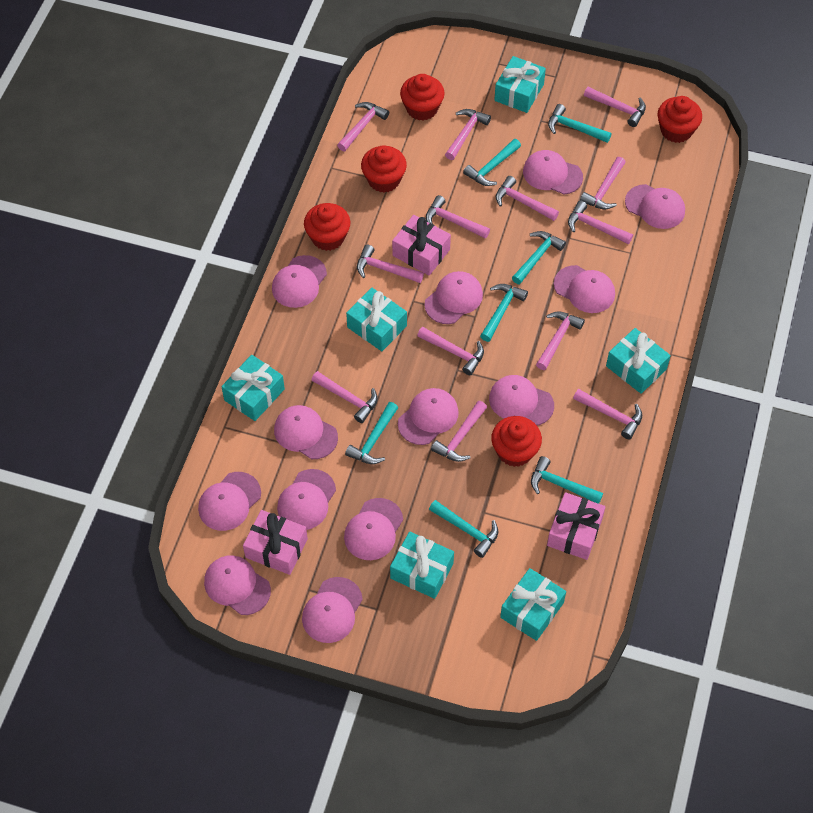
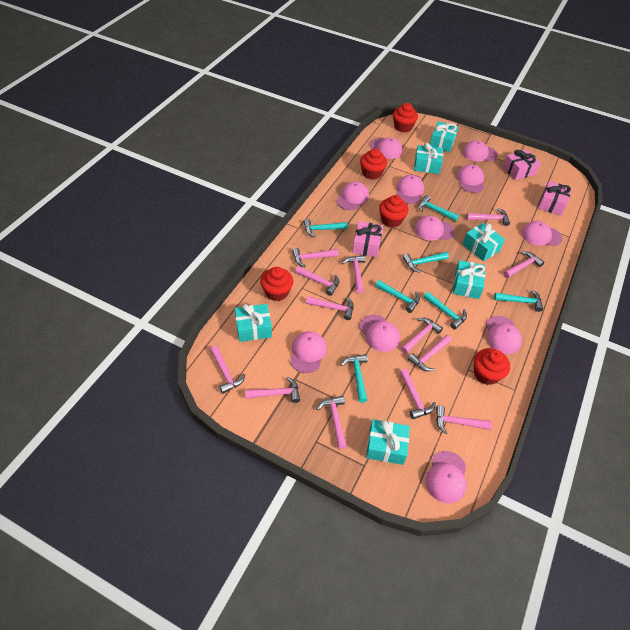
pink cap: [198,472,261,531] [204,555,271,615] [272,255,327,308] [274,405,338,459] [277,469,336,530] [302,577,363,643] [344,498,403,560] [398,388,459,445] [425,271,483,324] [489,375,554,426] [523,150,583,194] [554,265,615,313] [625,184,685,229] = 13 -> [290,331,327,373] [336,182,369,210] [360,315,400,352] [370,138,403,159] [396,175,424,204] [414,216,455,241] [425,451,466,504] [457,164,484,193] [462,140,498,162] [486,316,522,354] [521,221,562,246] = 11

